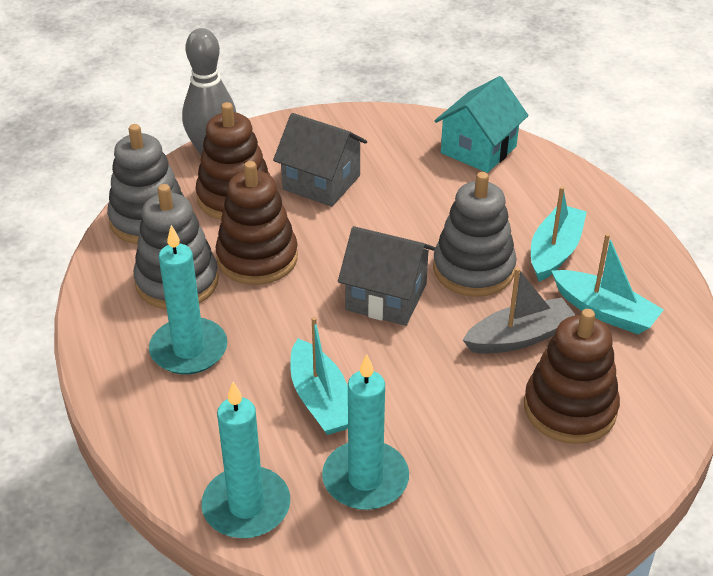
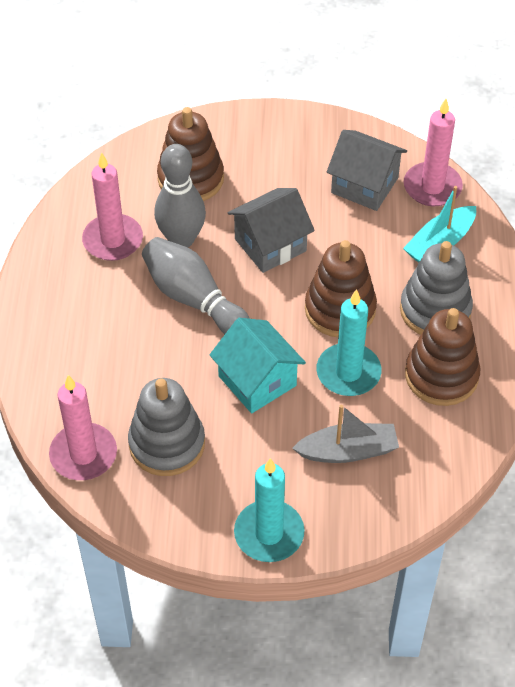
grey bowling pin: [182,28,236,156] = 1 -> [142,237,250,334] [154,144,206,247] = 2
grey stacking toy: [107,124,184,244] [133,184,219,309] [433,172,517,297] = 3 -> [128,378,205,476] [400,241,473,335] = 2
pink candle: none = 0 -> [49,375,117,480] [82,152,143,261] [404,99,463,206] = 3
turquoise boat: [291,317,348,435] [531,186,587,282] [552,233,664,334] = 3 -> [403,186,476,263] = 1
turquoise candle: [149,225,227,375] [201,382,290,538] [322,354,409,510] = 3 -> [234,458,305,562] [317,289,381,396] = 2

